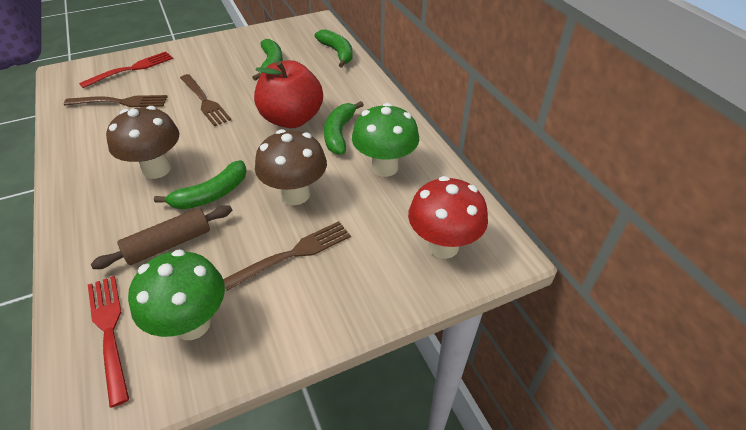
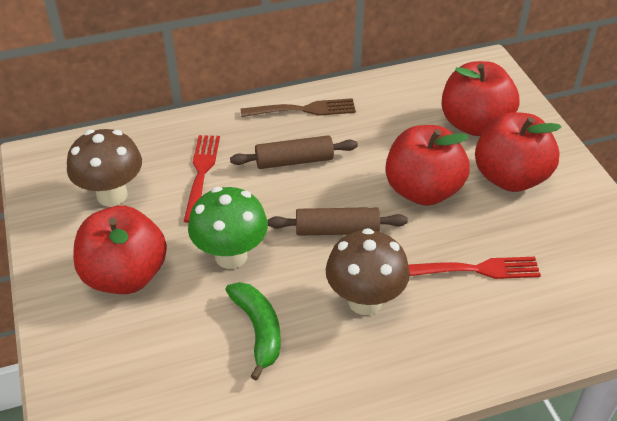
brown fork: [64,95,168,107] [180,74,231,126] [223,221,351,291] = 3 -> [241,98,356,117] = 1
brown rolling pin: [91,205,232,269] = 1 -> [230,136,358,169] [268,207,408,236] = 2
green banana: [154,160,247,209] [252,39,283,81] [314,29,353,68] [324,101,364,155] = 4 -> [225,282,280,381] = 1
green mushroom: [128,249,225,340] [352,103,419,177] = 2 -> [188,187,268,269] = 1
red apple: [254,60,323,128] = 1 -> [73,205,167,294] [385,125,470,206] [441,61,520,136] [475,112,562,192] = 4
red mushroom: [408,176,488,259] = 1 -> none = 0

